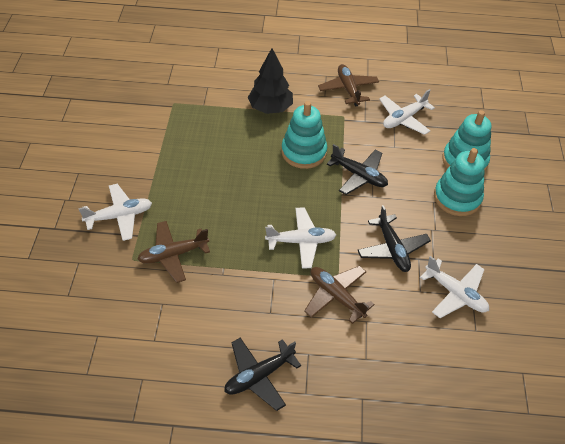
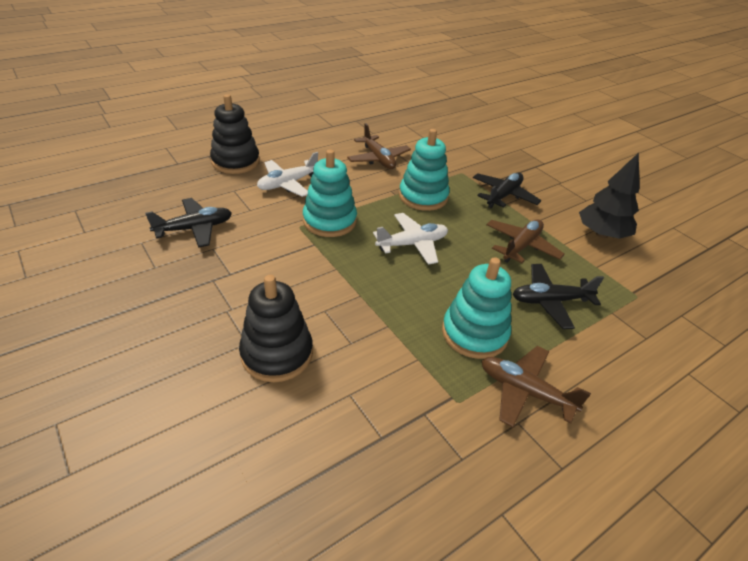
black stacking toy: none = 0 -> [210,94,260,174] [239,275,313,382] = 2
white plane: [78,184,152,241] [265,207,336,269] [379,89,435,135] [420,256,489,318] = 4 -> [257,152,318,197] [373,213,448,265] = 2

